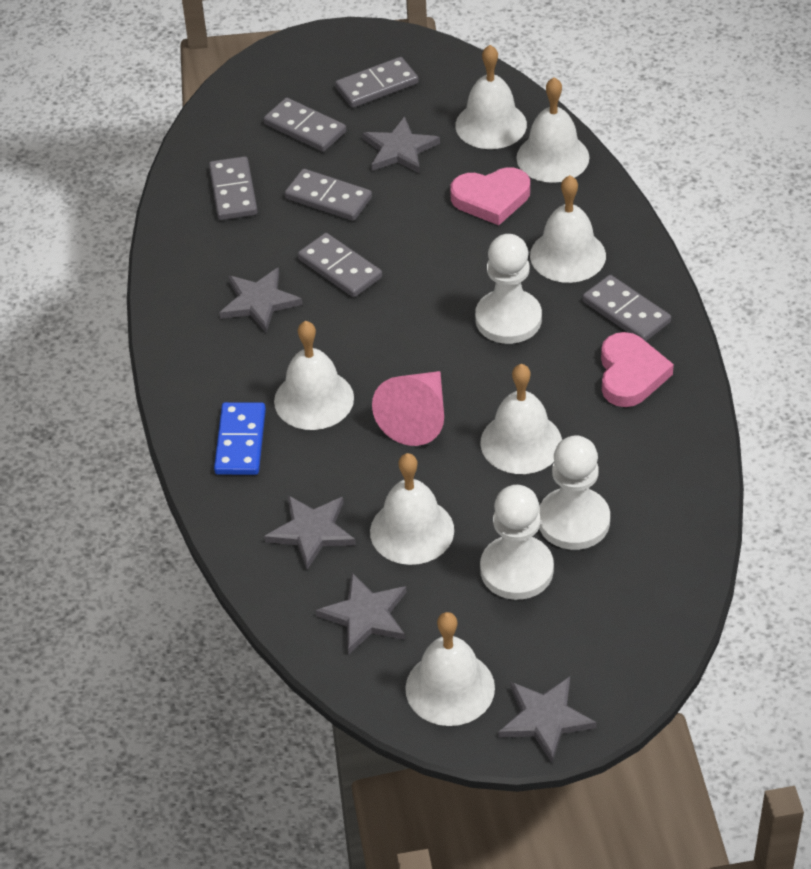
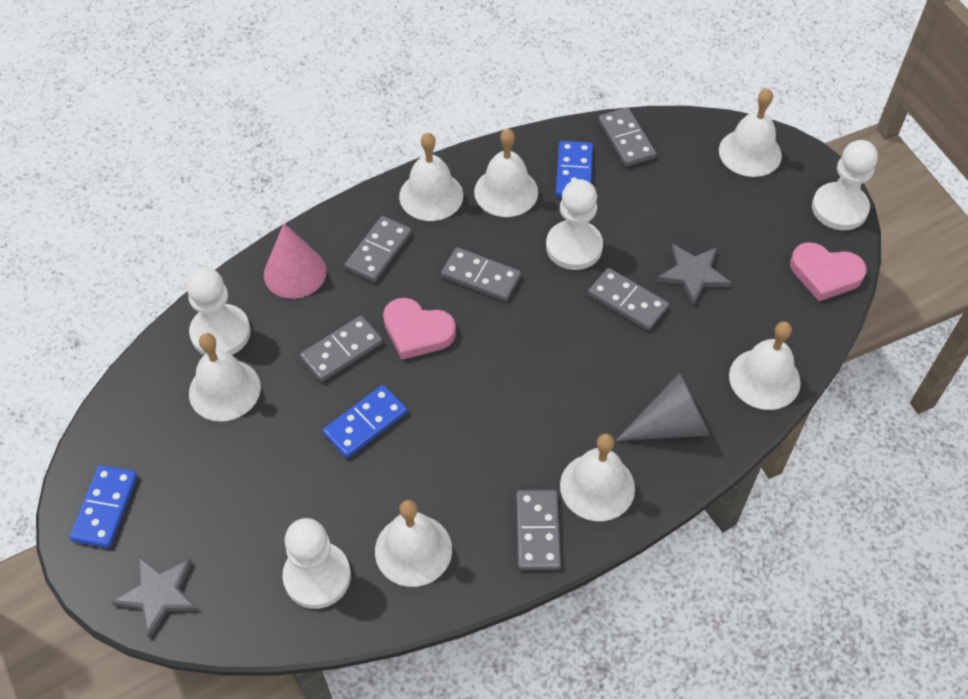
blue domino: [214,402,266,475] = 1 -> [70,465,138,548] [323,385,407,458] [556,141,593,197] = 3
grey cone: none = 0 -> [615,373,710,441] = 1
grey star: [219,267,303,332] [264,495,356,570] [316,573,406,655] [363,116,440,174] [498,676,597,762] = 5 -> [111,556,199,639] [657,244,731,306] = 2
white pawn: [475,234,542,344] [480,485,554,600] [538,435,610,550] = 3 -> [186,267,250,355] [282,518,351,609] [546,179,603,270] [812,140,878,230] = 4

